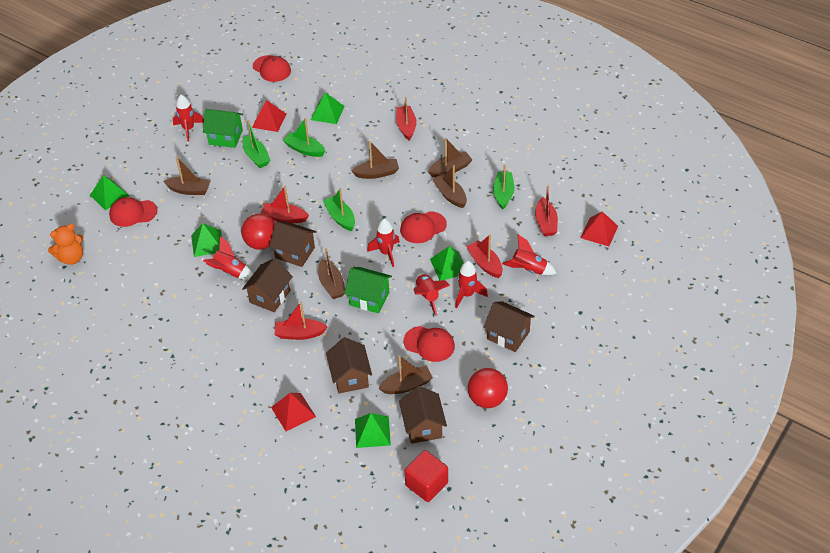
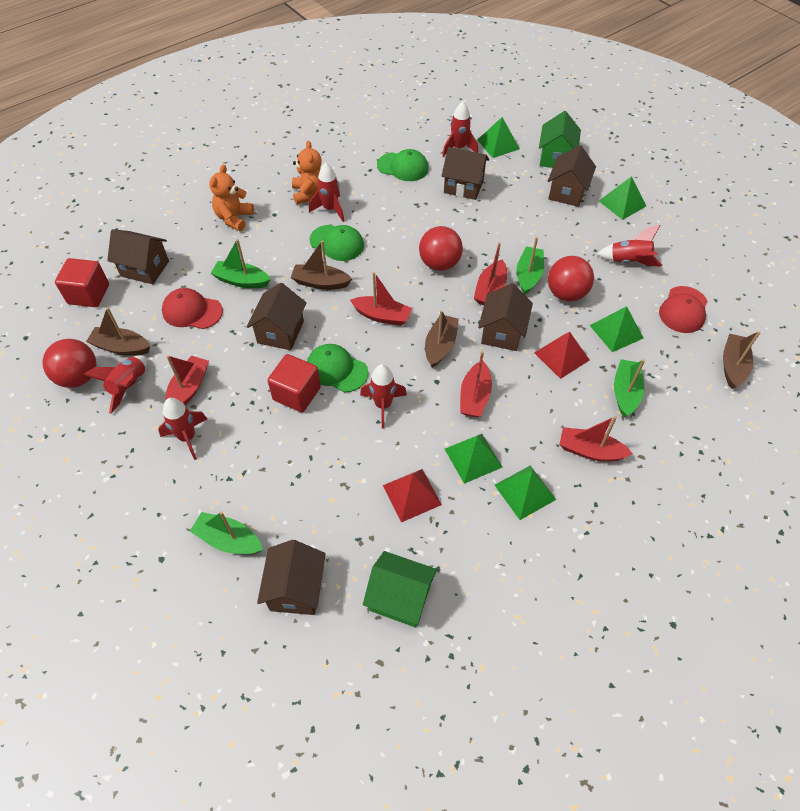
brown boat: [163,157,211,195] [318,248,345,299] [352,141,399,179] [378,356,433,394] [428,138,472,177] [432,165,467,208] = 6 -> [86,307,150,356] [291,240,352,290] [425,310,459,368] [723,331,761,389] = 4
brown house: [242,258,293,312] [269,221,317,267] [326,337,372,394] [399,386,447,444] [484,301,535,352] = 5 -> [107,229,169,284] [247,283,306,350] [257,540,326,615] [441,147,489,200] [478,283,533,351] [548,145,596,207] = 6
green cap: none = 0 -> [307,344,368,392] [310,225,364,261] [377,149,429,181] = 3
orange teddy bear: [48,224,83,265] = 1 -> [209,165,254,231] [292,140,322,205] = 2
red ball: [241,214,275,250] [468,368,508,408] = 2 -> [42,339,96,388] [419,226,463,271] [548,256,594,302] = 3
red cap: [109,197,157,227] [253,55,291,82] [400,211,447,243] [404,326,455,362] = 4 -> [162,288,223,329] [659,286,707,333] = 2
red cube: [405,450,448,502] = 1 -> [55,258,109,307] [267,354,321,412] = 2
red pyramid: [252,100,287,132] [271,393,316,431] [580,211,618,246] = 3 -> [383,469,442,522] [534,332,590,379] = 2

